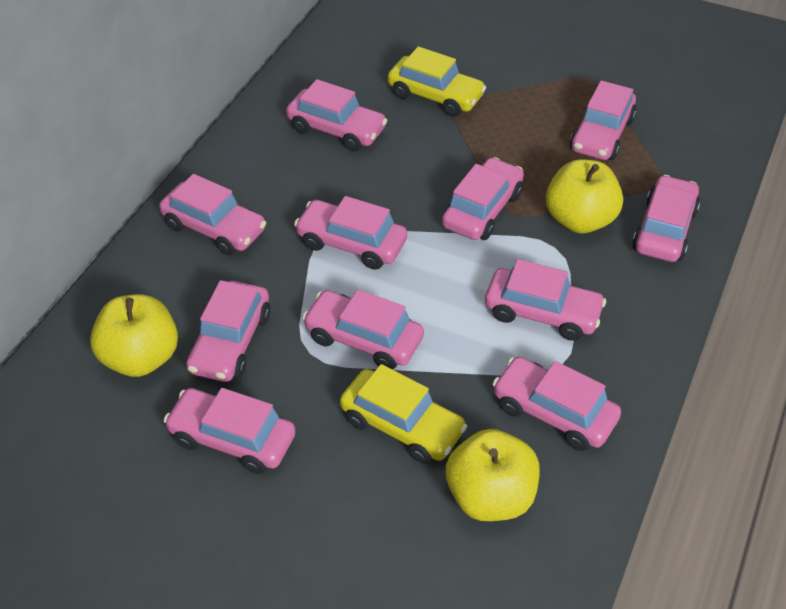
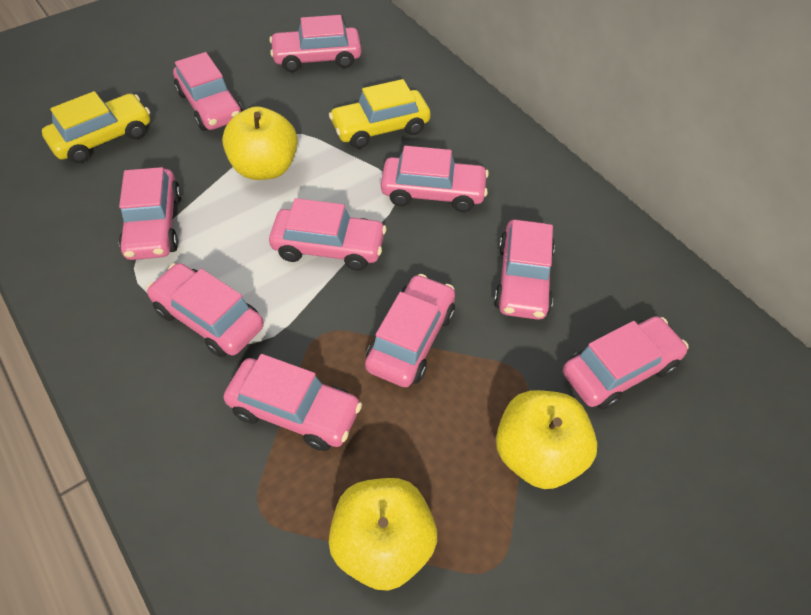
pink car: [159,174,266,255] [164,388,296,474] [186,280,270,382] [286,79,387,151] [294,196,407,270] [302,289,424,370] [442,157,524,240] [485,259,606,341] [493,357,621,451] [570,80,636,160] [632,175,700,262] = 11 -> [119,167,181,260] [146,263,264,358] [173,52,243,131] [224,354,362,451] [269,15,361,72] [269,198,386,271] [365,274,455,387] [381,146,489,212] [494,220,555,320] [563,316,688,410] = 10

